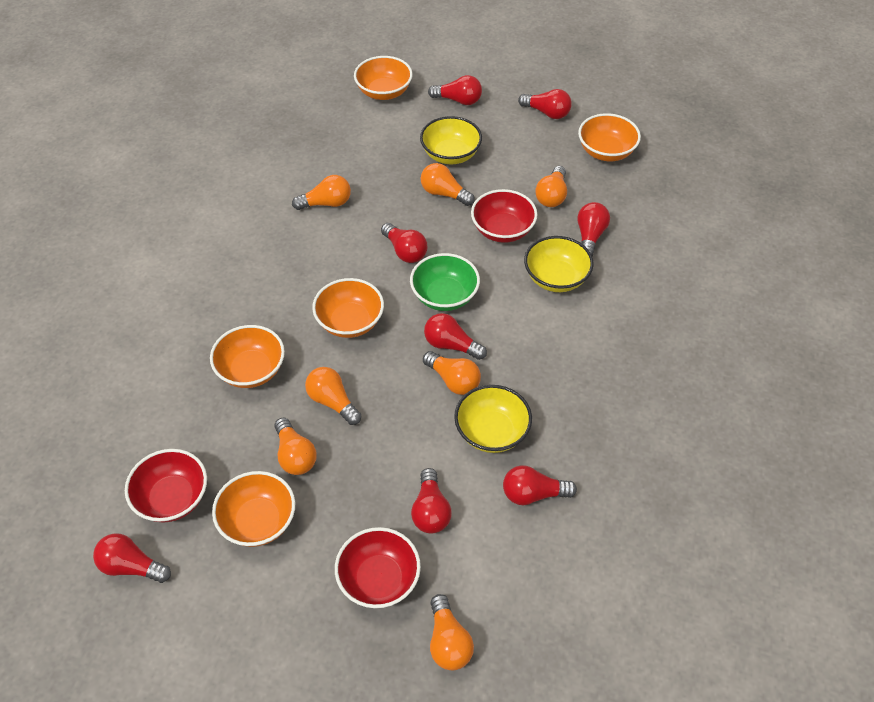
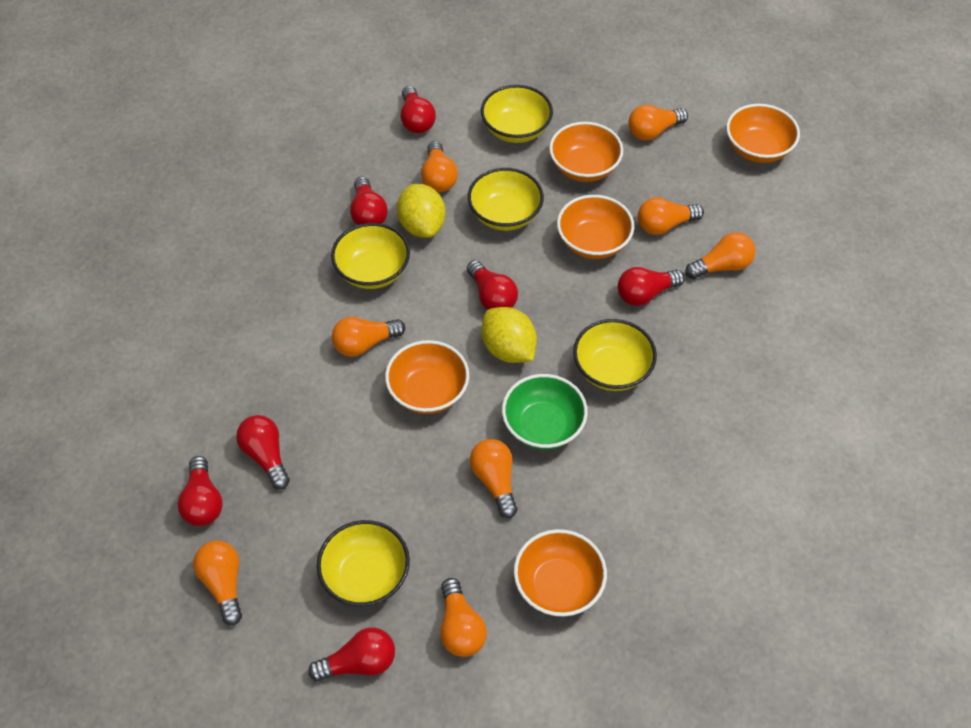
orange light bulb: [275,418,317,475] [292,175,351,210] [305,367,361,425] [421,163,475,206] [423,351,481,395] [430,594,474,670] [535,166,567,207] = 7 -> [193,541,242,625] [332,317,405,357] [421,141,458,192] [440,578,487,657] [470,439,518,518] [628,104,688,141] [638,197,704,235] [685,232,755,279] = 8
red bowl: [125,449,207,523] [335,527,421,608] [471,189,538,243] = 3 -> none = 0
red light bulb: [93,533,171,583] [381,223,427,263] [411,468,452,533] [424,313,487,360] [428,75,482,105] [503,465,577,505] [518,89,572,119] [577,202,610,256] = 8 -> [177,456,223,526] [236,415,290,489] [308,628,395,681] [350,177,388,225] [401,86,436,133] [467,260,518,310] [618,267,685,306] = 7
yellow bowl: [420,116,482,164] [454,385,532,453] [524,236,594,292] = 3 -> [317,520,410,606] [331,223,410,289] [468,168,544,231] [481,85,553,143] [573,319,657,391] = 5
yellow lemon: none = 0 -> [397,184,445,238] [482,307,537,363] = 2

